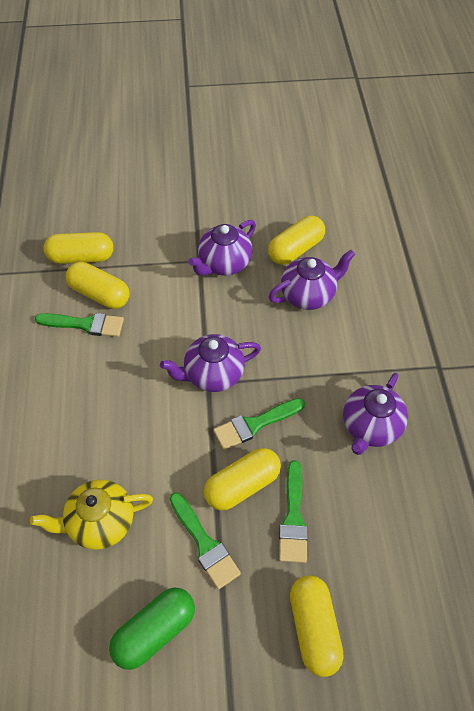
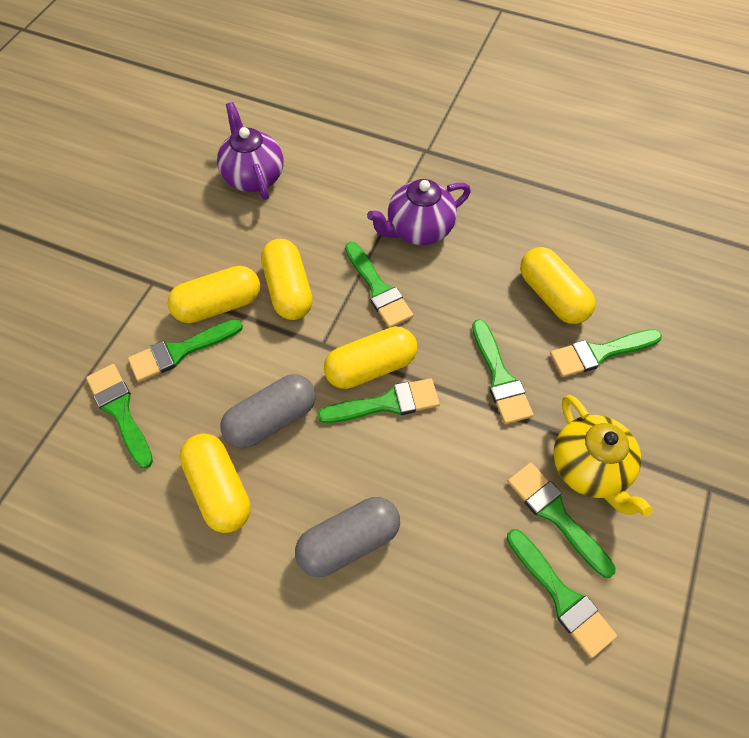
green brush: [35,313,124,337] [170,493,241,589] [213,398,305,450] [279,460,308,563] = 4 -> [86,364,153,469] [128,319,243,382] [318,378,440,423] [345,242,413,328] [472,319,534,424] [507,529,617,658] [508,462,616,578] [550,329,662,377] = 8
green capsule: [109,588,195,670] = 1 -> none = 0
grey capsule: none = 0 -> [220,374,316,448] [295,497,400,577] = 2
purple teapot: [160,334,261,392] [188,220,256,276] [269,250,355,310] [343,373,408,455] = 4 -> [217,102,283,200] [367,179,471,245] = 2

